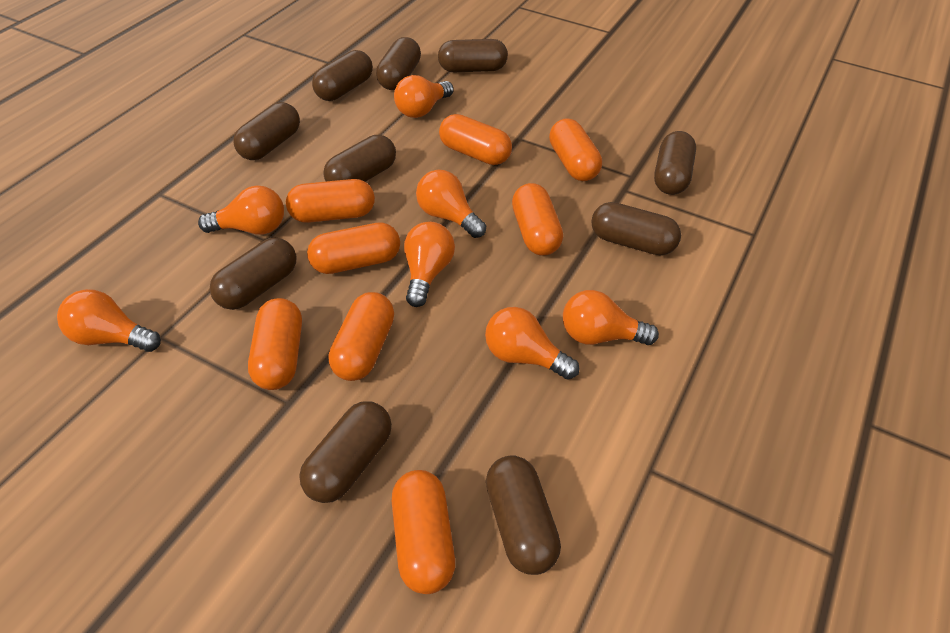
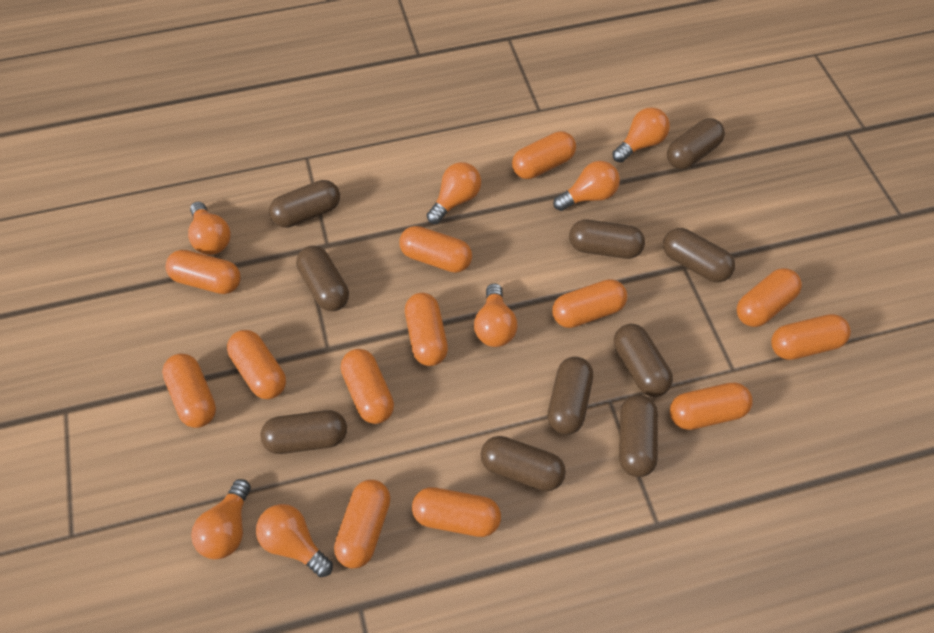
orange capsule: [248,298,302,390] [286,179,375,223] [307,222,400,274] [328,292,394,381] [392,470,455,594] [439,114,512,165] [512,183,563,255] [549,119,602,181] = 8 -> [162,354,216,428] [166,250,240,294] [227,330,286,399] [334,480,391,569] [341,349,394,424] [399,226,472,273] [405,293,448,366] [412,487,501,537] [512,131,576,179] [552,279,627,328] [670,382,753,430] [737,268,802,327] [771,314,851,360] = 13

